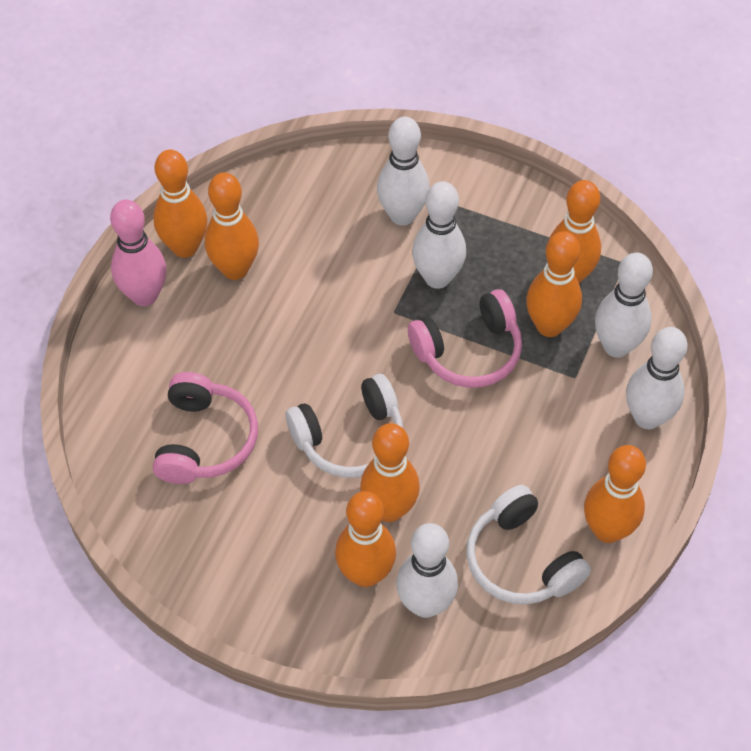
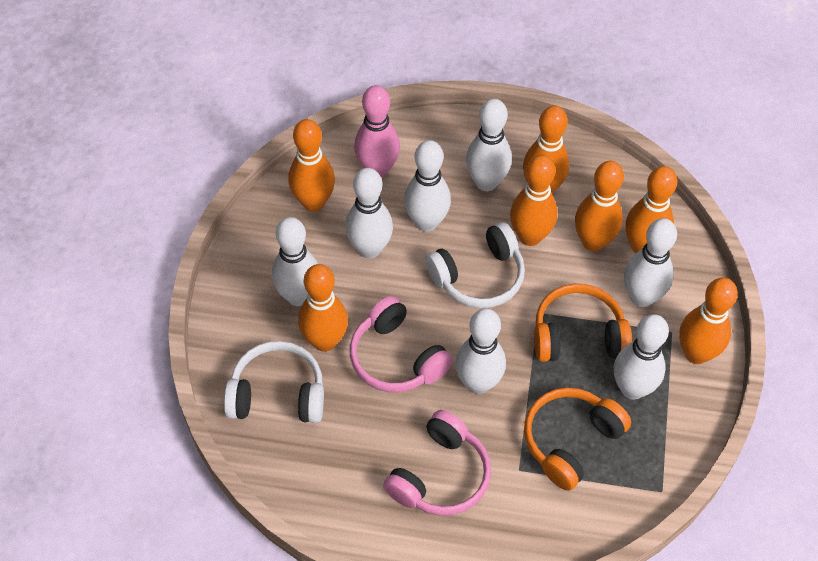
orange headphones: none = 0 -> [524,387,631,491] [534,283,632,362] = 2
white bowling pin: [377,117,430,226] [396,523,458,618] [412,181,466,289] [595,253,653,358] [626,327,688,429] = 5 -> [272,217,318,306] [345,168,393,259] [404,140,451,232] [455,308,506,394] [466,99,512,191] [614,314,669,400] [624,218,677,307] = 7

